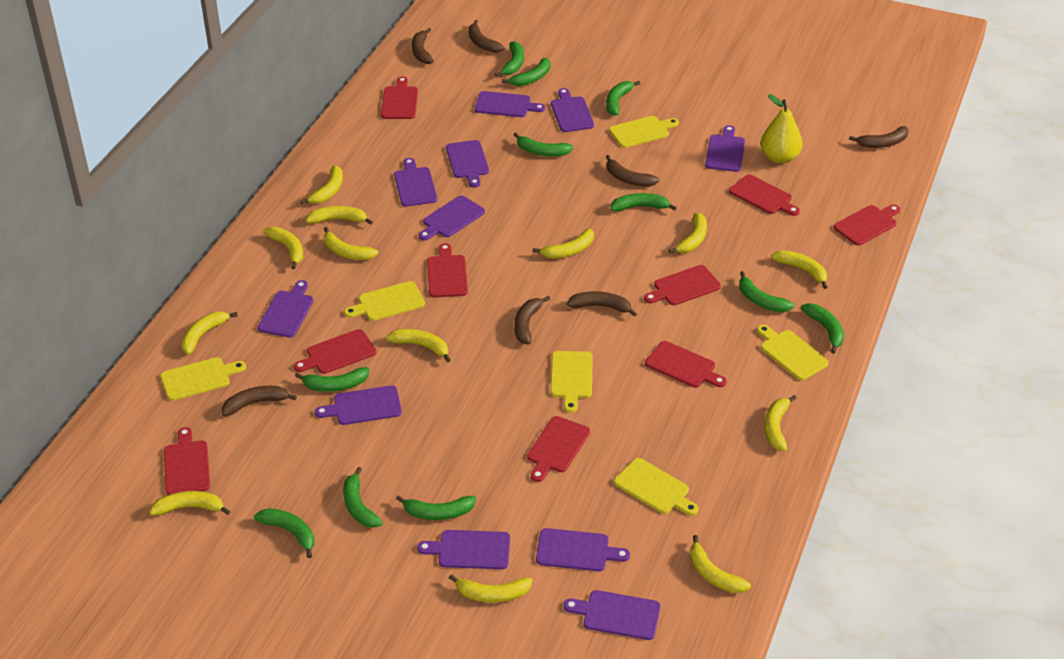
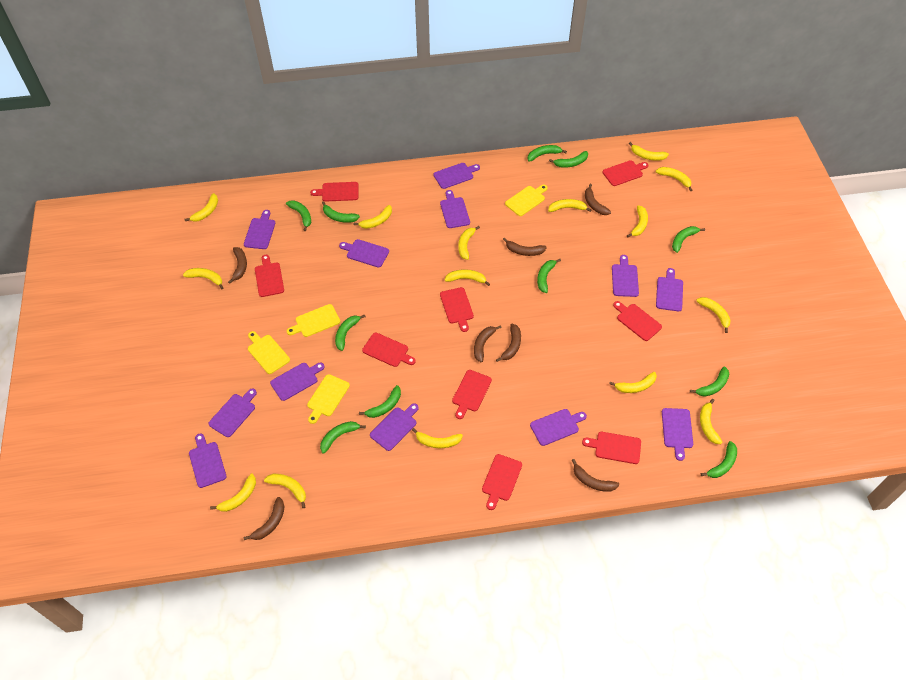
purple cutting board: [258,280,313,338] [315,385,402,425] [394,158,437,206] [417,530,510,569] [419,196,485,240] [446,140,489,188] [475,91,545,117] [536,528,630,571] [551,88,594,132] [564,590,661,640] [705,125,745,172] = 11 -> [189,434,227,488] [209,388,257,437] [244,210,275,249] [270,362,325,401] [339,239,389,268] [370,403,419,451] [433,163,480,189] [440,190,470,228] [530,409,587,446] [612,255,639,297] [656,268,683,311] [662,408,693,461] = 12
yellow banana: [149,491,230,516] [181,311,238,355] [263,227,303,269] [300,165,343,204] [306,206,373,225] [324,227,378,260] [386,329,451,362] [449,574,532,603] [532,229,594,259] [668,213,707,254] [690,535,751,593] [765,395,797,451] [771,250,828,289] = 13 -> [183,268,223,289] [185,193,218,222] [210,474,256,512] [264,474,306,508] [354,205,392,229] [412,428,463,448] [445,269,490,286] [458,226,480,260] [548,199,591,212] [609,372,657,393] [627,205,648,237] [629,142,669,161] [656,167,692,191] [696,297,731,333] [700,399,722,444] = 15
yellow cutting board: [160,357,246,401] [344,281,425,321] [551,351,593,413] [609,116,679,148] [614,458,698,515] [757,325,829,380] = 6 -> [248,331,290,374] [287,304,340,337] [307,374,350,424] [505,185,548,216] = 4
yellow pear: [761,94,803,164] = 1 -> none = 0

